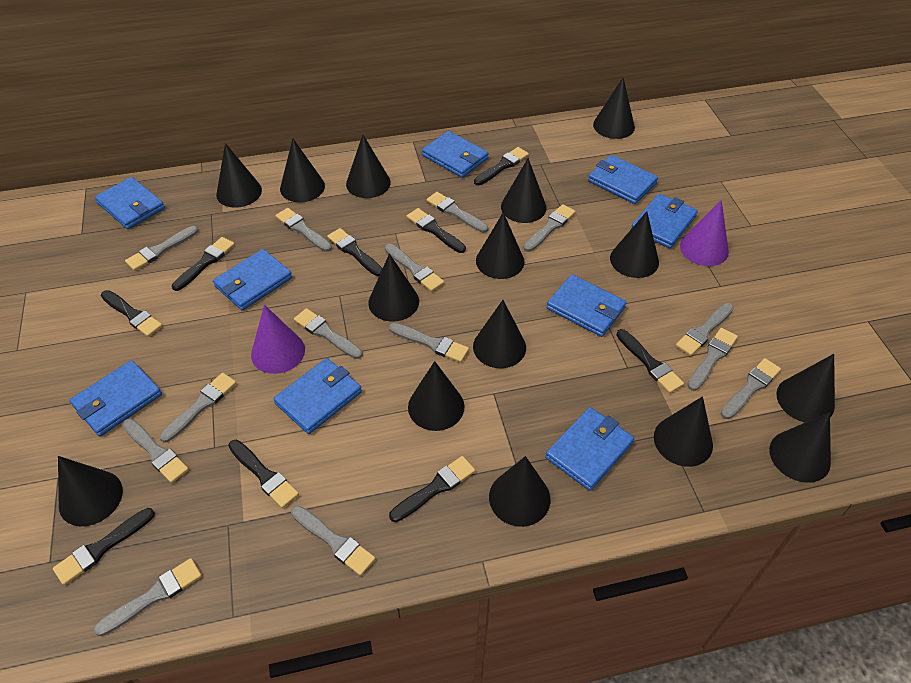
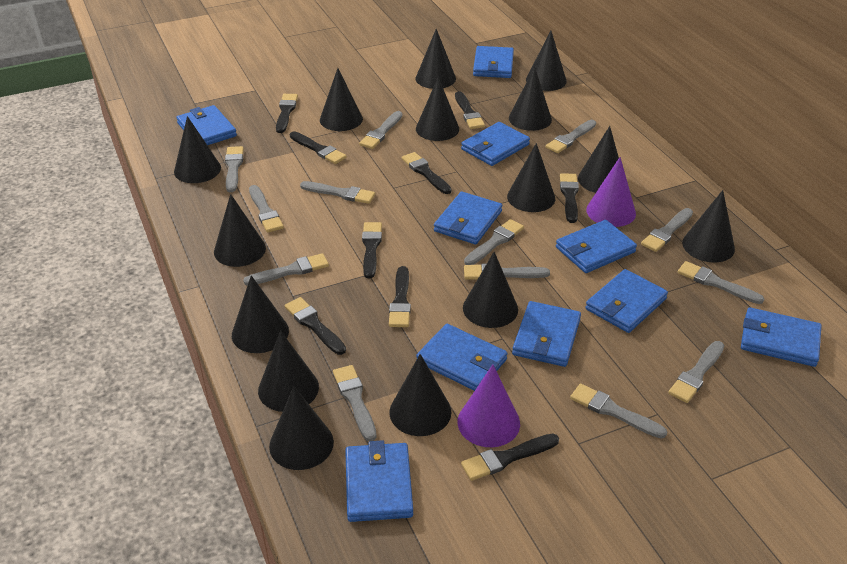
blue wallet: [70,360,162,436] [95,177,165,229] [213,249,292,310] [273,358,362,434] [422,131,489,178] [545,407,634,491] [546,274,627,337] [588,155,658,204] [631,194,698,249] = 9 -> [176,105,237,145] [345,440,413,522] [416,324,508,391] [434,192,502,244] [461,122,530,166] [473,46,514,78] [512,301,581,367] [556,220,637,273] [585,269,668,333] [741,307,821,367] = 10
grey brush: [94,558,202,636] [122,418,189,483] [125,226,198,271] [160,373,236,442] [275,208,332,252] [291,505,375,576] [294,308,363,359] [385,244,444,292] [389,323,469,363] [426,192,488,233] [524,204,576,252] [676,303,734,356] [688,328,738,391] [720,358,781,419] = 14 -> [225,146,244,192] [243,253,329,286] [249,185,284,233] [300,181,375,204] [333,365,377,441] [359,111,402,149] [464,219,524,265] [464,263,550,280] [546,120,596,153] [570,384,667,438] [641,208,693,252] [668,341,724,403] [678,261,764,304] = 13

